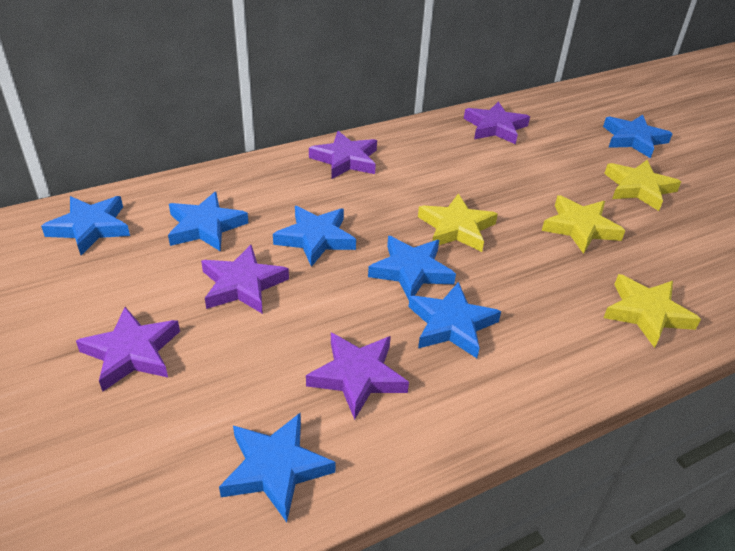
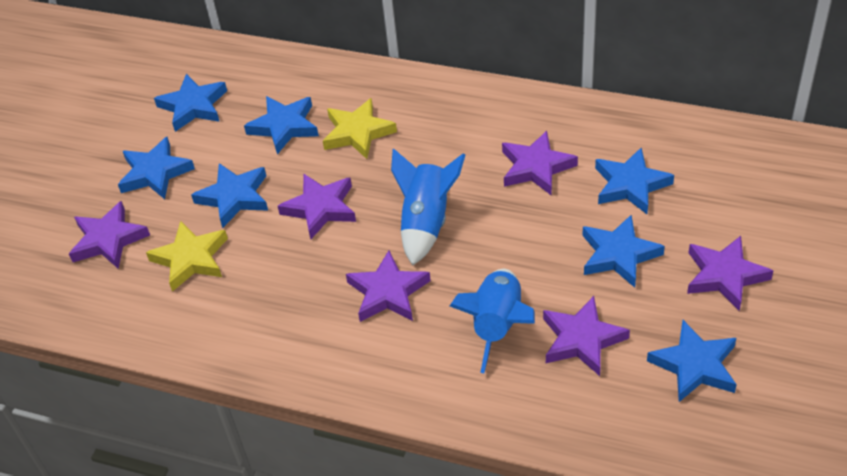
blue rocket: none = 0 -> [391,148,465,266] [450,269,535,373] = 2
purple star: [76,307,180,392] [201,245,289,314] [306,333,409,420] [309,131,377,179] [464,102,530,144] = 5 -> [69,201,150,269] [278,174,356,239] [346,251,431,322] [502,131,578,195] [543,296,630,376] [687,236,773,311] = 6
yellow star: [418,194,498,252] [542,195,625,254] [603,274,701,348] [604,160,681,211] = 4 -> [146,221,228,292] [323,98,397,159] = 2

